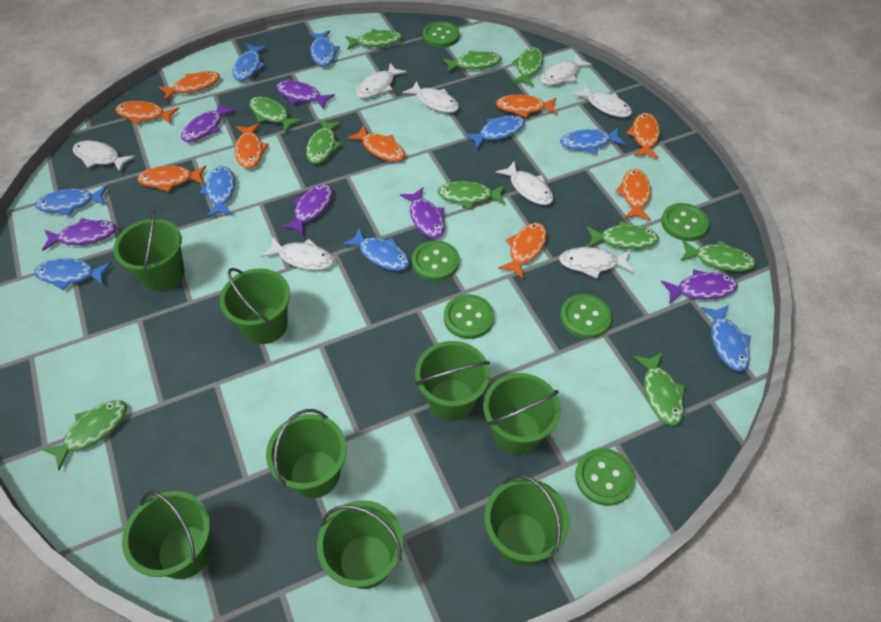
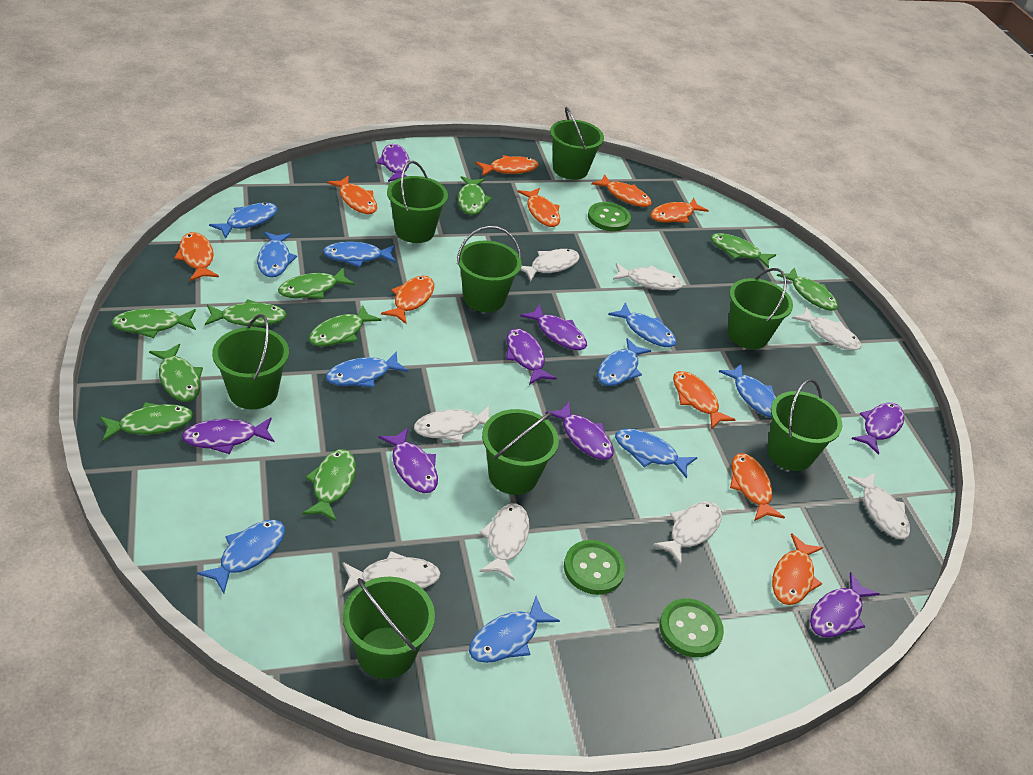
blue fish: [34,258,112,291] [35,186,107,216] [199,166,235,217] [233,44,267,81] [309,30,340,67] [342,228,410,271] [465,115,525,149] [560,128,625,153] [701,305,751,371] = 9 -> [197,520,285,593] [209,202,278,239] [257,232,297,278] [323,242,396,267] [326,351,408,388] [469,596,560,663] [597,338,652,386] [608,302,677,347] [615,429,698,479] [719,364,776,418] = 10
green button: [412,240,459,281] [423,22,460,48] [444,294,494,339] [560,294,612,339] [575,448,635,506] [661,203,709,241] = 6 -> [564,540,625,595] [588,202,631,231] [659,598,724,657] = 3
orange fish: [115,101,179,125] [137,166,206,192] [159,71,220,101] [235,123,269,169] [347,125,405,162] [496,95,557,118] [498,223,547,278] [615,169,651,221] [626,113,660,159] = 9 -> [174,232,219,281] [327,175,377,214] [381,276,434,324] [475,155,539,176] [517,188,560,227] [591,174,652,207] [650,198,709,223] [673,371,736,429] [730,453,785,521] [772,533,823,605] = 10
purple fish: [42,218,116,251] [181,102,236,142] [276,80,335,109] [281,184,333,236] [400,187,445,238] [660,269,738,303] = 6 -> [182,417,274,454] [377,144,409,182] [379,428,438,493] [506,329,557,385] [520,304,587,350] [545,402,614,460] [810,572,879,637] [852,403,904,455] = 8

